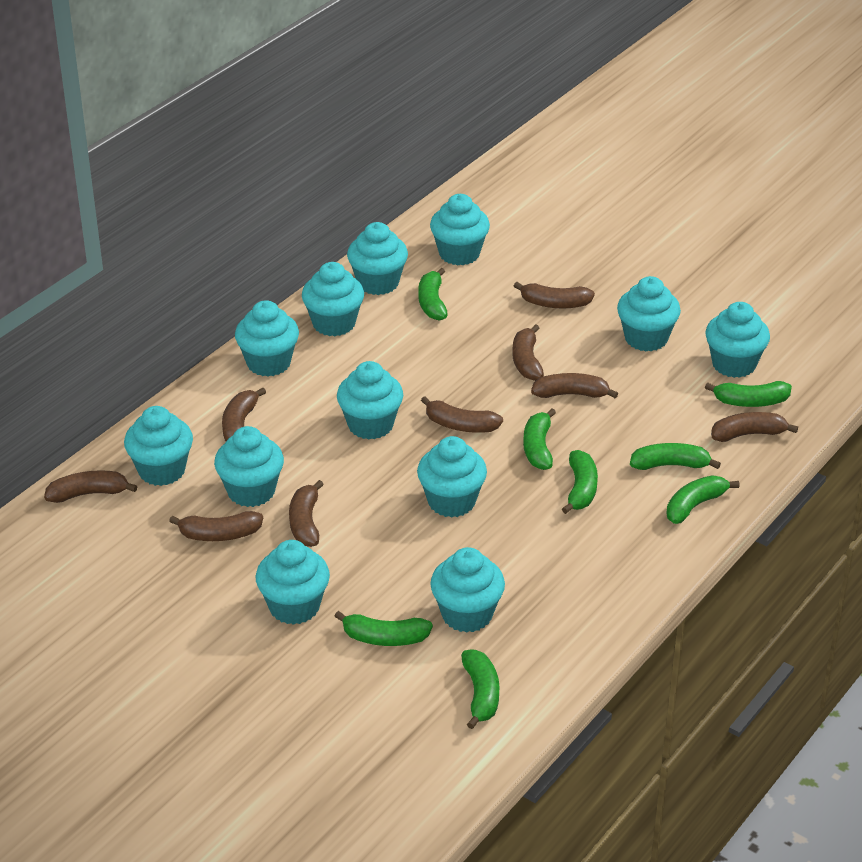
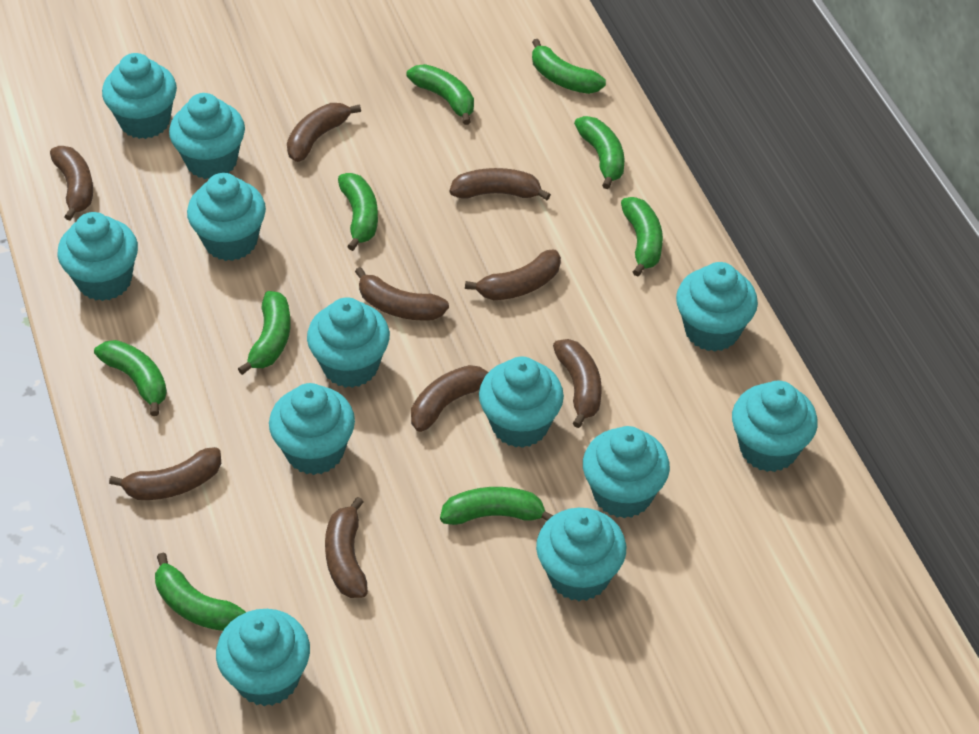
green banana: [335,611,433,646] [418,268,448,321] [461,649,499,729] [523,409,556,470] [562,450,598,514] [630,443,721,470] [666,476,740,524] [705,381,792,407] = 8 -> [94,340,167,416] [155,553,246,631] [238,291,291,375] [338,173,378,251] [406,64,474,125] [440,487,553,525] [532,39,606,94] [574,116,624,189] [621,197,663,277] = 9

